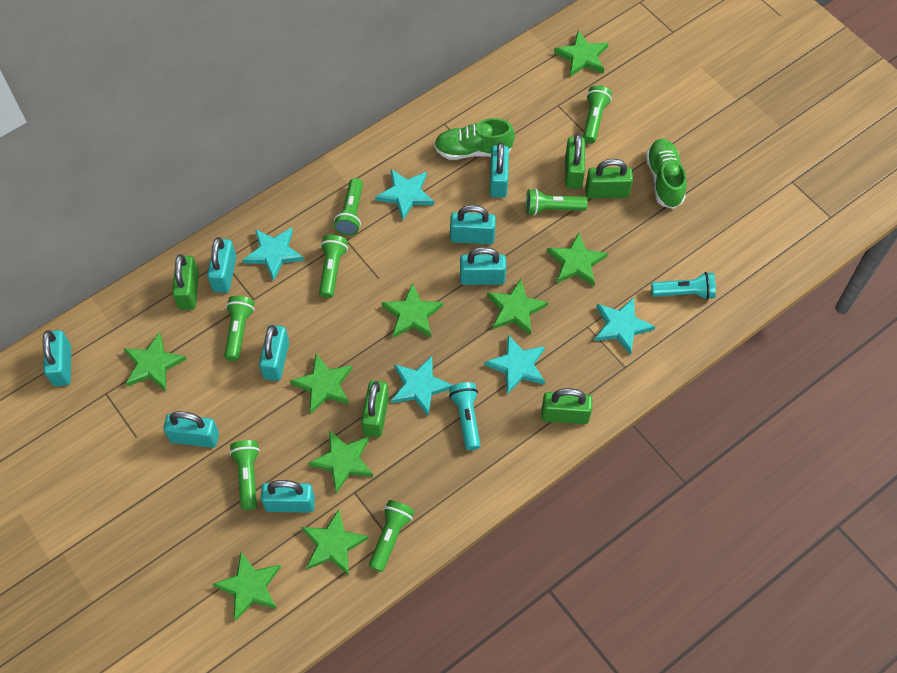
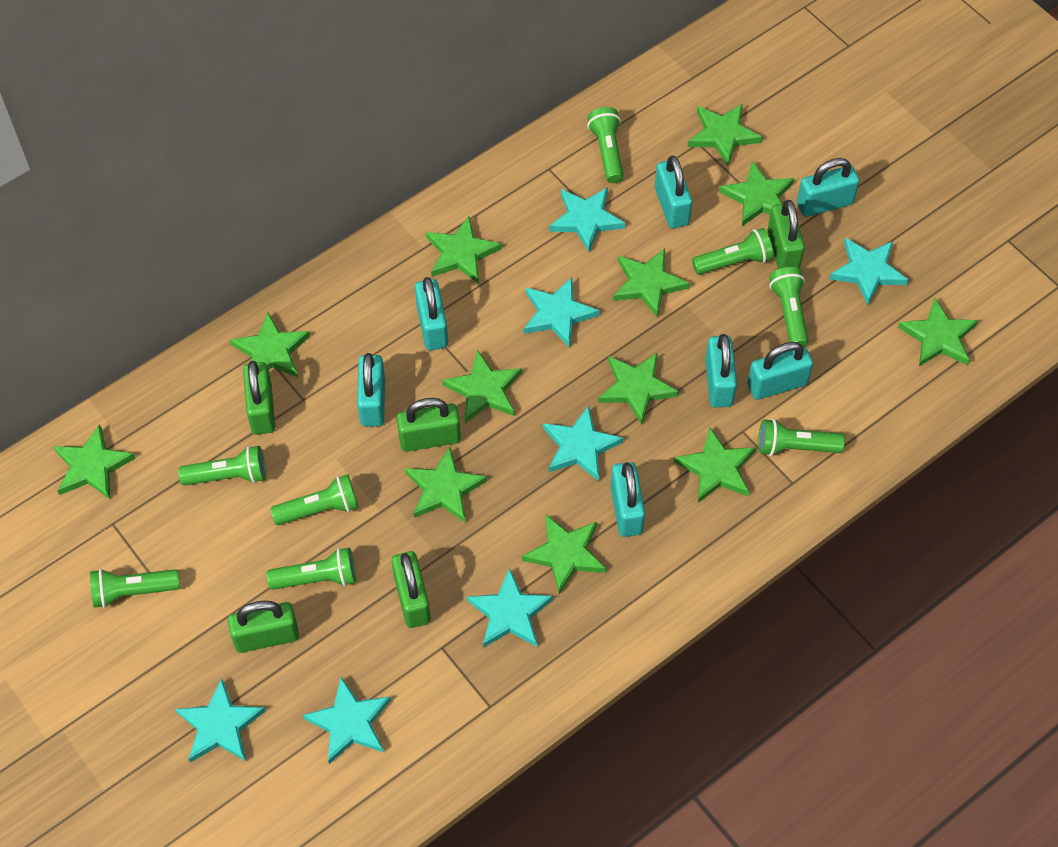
green flashlight: [224,296,255,361] [229,440,260,510] [319,235,348,298] [334,178,363,236] [369,500,414,572] [526,188,587,216] [583,85,612,143] = 7 -> [90,569,180,608] [178,446,266,486] [266,548,356,590] [270,474,359,525] [587,107,624,183] [692,228,774,275] [758,419,845,456] [769,267,809,347] = 8
green shoe: [434,118,515,160] [646,139,687,209] = 2 -> none = 0
green star: [123,332,187,391] [212,552,281,621] [290,354,353,414] [301,509,369,575] [308,430,373,493] [381,283,443,338] [487,279,548,335] [547,232,608,286] [554,31,608,77] = 9 -> [53,424,136,499] [230,312,310,377] [405,447,487,522] [426,216,502,284] [442,350,522,423] [522,515,606,594] [598,352,679,424] [613,249,690,318] [674,427,755,503] [688,104,762,166] [719,161,794,226] [898,298,978,366] = 12
turquoise flashlight: [449,382,481,450] [651,272,716,300] = 2 -> none = 0
turquoise padlock: [43,330,71,386] [163,411,219,448] [207,237,236,293] [259,325,289,381] [261,480,315,513] [450,205,496,244] [460,247,506,285] [490,142,509,198] = 8 -> [357,353,385,427] [415,277,448,350] [610,462,645,537] [655,156,692,228] [705,334,737,407] [747,342,813,400] [797,158,859,217] = 7
turquoise star: [243,227,304,281] [376,169,434,220] [391,356,453,416] [485,335,545,394] [594,297,655,355] = 5 -> [175,678,265,763] [303,677,391,764] [467,568,553,648] [524,277,600,348] [543,405,623,481] [549,187,626,252] [829,238,908,305] = 7

